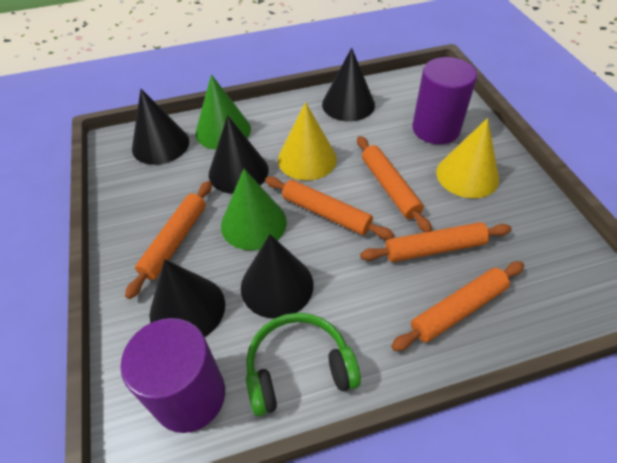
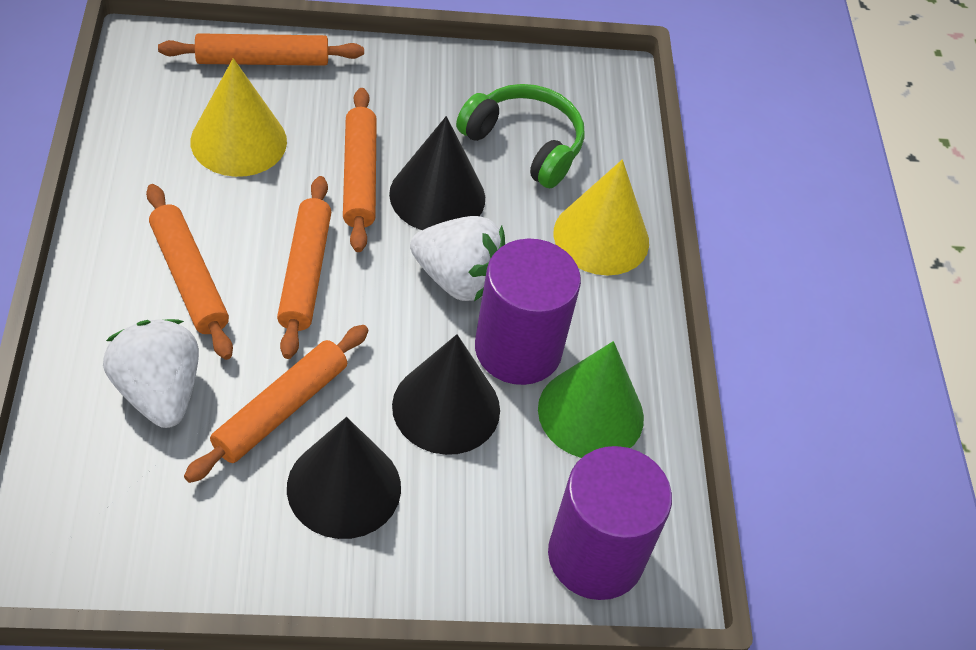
black cone: [132,89,189,165] [150,259,225,337] [209,115,269,194] [241,234,314,319] [322,48,375,122] = 5 -> [287,417,401,539] [389,116,485,230] [392,334,500,455] = 3
green cone: [195,74,251,150] [221,169,287,250] = 2 -> [538,341,644,458] = 1
white strawberry: none = 0 -> [103,319,199,428] [410,216,506,301] = 2

